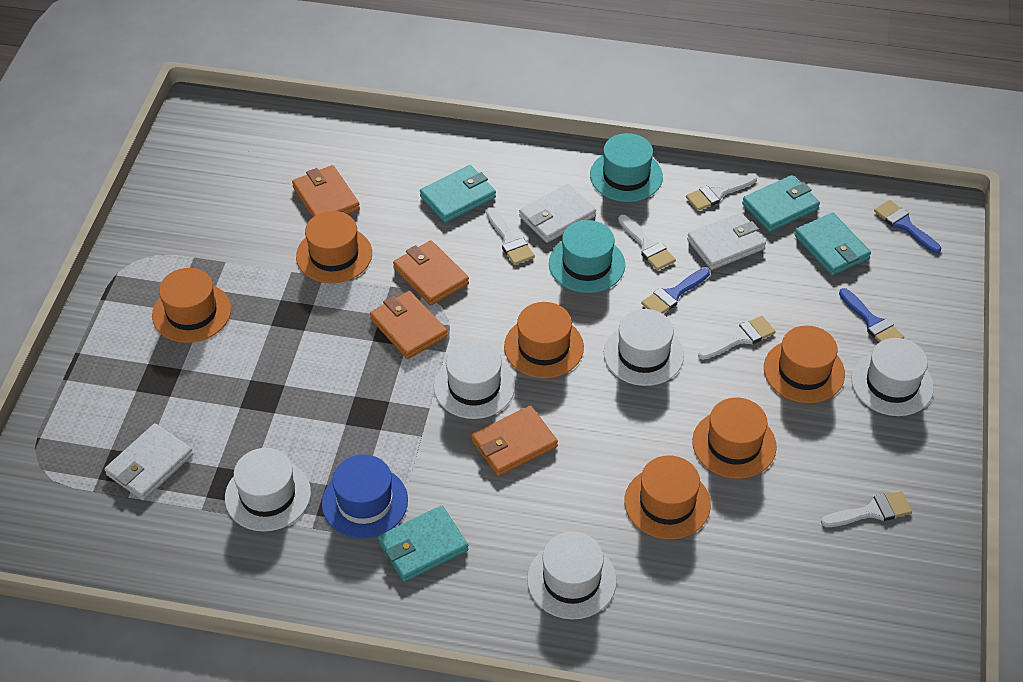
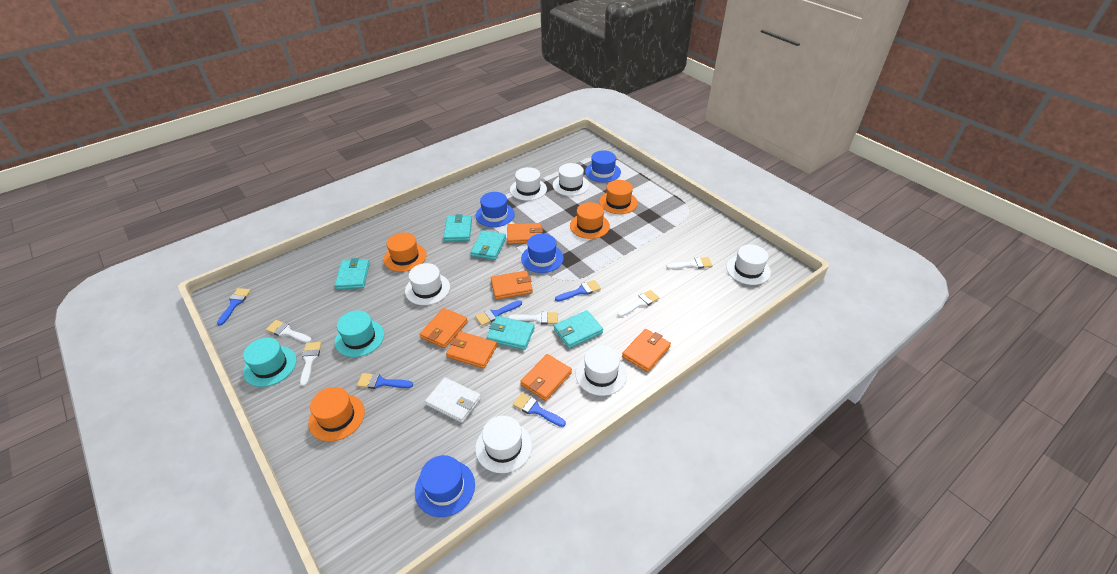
blue brush: [641,268,710,314] [839,288,904,343] [874,200,941,253] = 3 -> [217,288,251,326] [357,373,413,389] [475,300,522,326] [513,393,566,427] [555,280,601,301] = 5
blue hat: [322,455,408,538] = 1 -> [415,455,475,517] [476,192,515,227] [521,234,564,273] [585,151,621,182] = 4
orange hat: [152,268,231,343] [296,211,372,283] [504,302,584,378] [624,455,711,540] [692,397,777,479] [764,325,845,403] = 6 -> [308,387,365,441] [384,232,427,272] [570,202,610,239] [599,180,638,214] = 4
orange wallet: [292,165,360,217] [370,291,447,359] [393,240,469,305] [471,406,558,476] = 4 -> [420,308,468,348] [446,331,497,369] [491,271,533,300] [507,223,543,244] [520,354,572,401] [622,329,671,372] = 6
turquoise wallet: [378,506,468,582] [420,165,496,223] [742,175,820,232] [794,213,871,275] = 4 -> [335,258,370,290] [443,214,472,241] [470,230,506,260] [487,316,535,350] [554,310,603,348] = 5
white hat: [225,448,311,532] [434,340,515,419] [527,532,617,619] [604,309,684,386] [851,338,934,416] = 5 -> [405,263,450,305] [475,416,532,473] [510,167,547,201] [553,163,589,196] [575,345,627,396] [726,244,771,285] = 6
white wallet: [104,424,193,501] [519,184,596,243] [687,213,766,270] = 3 -> [425,377,481,423] = 1

